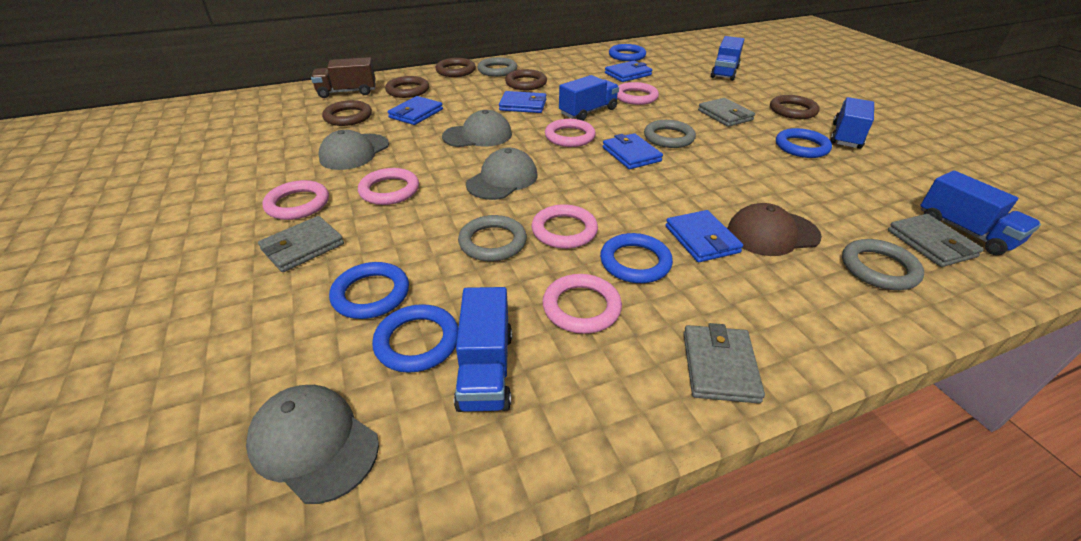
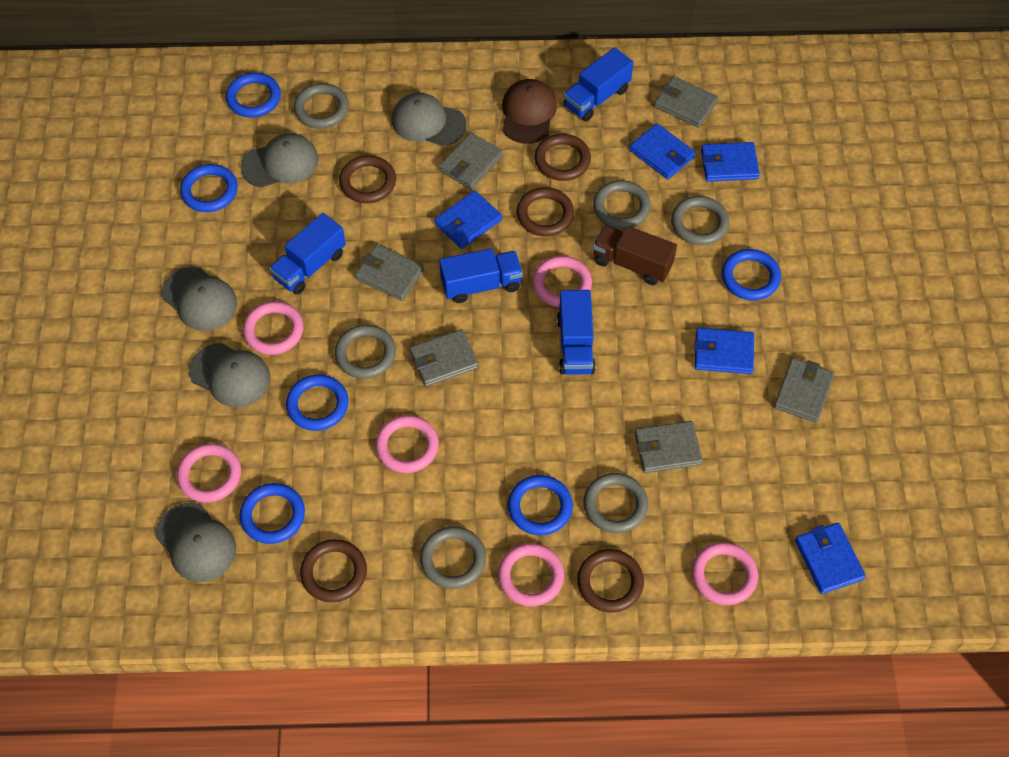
blue ring: [329,262,409,319] [372,304,458,373] [600,233,673,283] [609,44,646,61] [776,128,832,158] = 5 -> [180,164,238,212] [226,73,281,117] [240,483,305,544] [286,374,349,431] [508,475,573,535] [722,249,781,300] = 6
blue truck: [454,287,512,412] [559,75,619,121] [711,36,744,81] [830,97,874,149] [920,170,1041,255] = 5 -> [269,213,346,295] [439,248,523,303] [557,290,596,375] [563,47,633,121] = 4
grey cap: [246,385,379,504] [318,130,389,170] [442,110,512,147] [466,148,537,200] = 4 -> [156,503,236,582] [162,266,237,331] [189,343,270,408] [240,133,318,188] [392,93,466,146] = 5
grey ring: [458,215,527,261] [478,57,517,77] [644,120,696,148] [842,239,924,290] = 4 -> [294,83,349,129] [335,324,396,379] [420,526,486,589] [583,473,648,533] [593,180,651,229] [671,196,729,245] = 6
grey wallet: [258,216,344,272] [683,323,765,404] [698,98,755,127] [888,214,984,267] = 4 -> [355,244,424,301] [409,329,478,387] [439,133,503,189] [635,421,703,473] [654,76,718,128] [774,358,835,423] = 6

